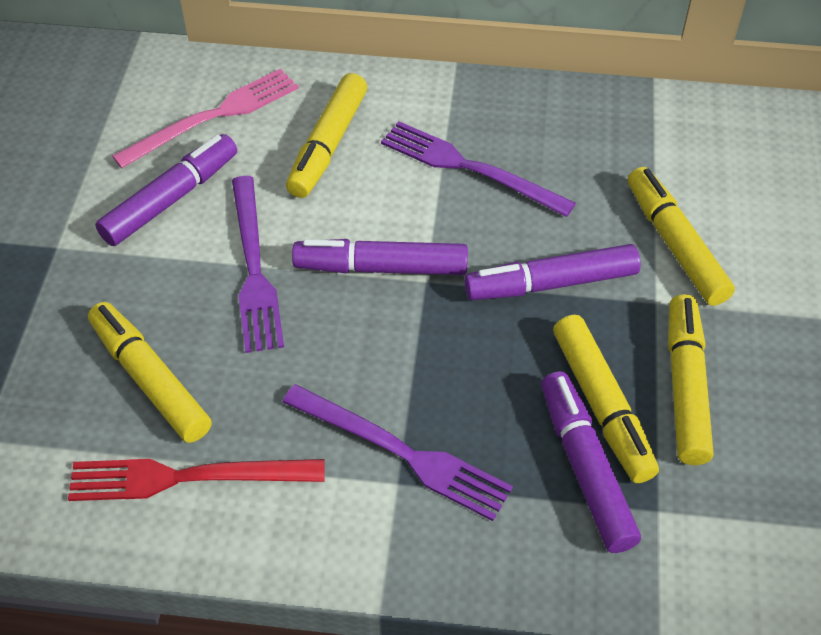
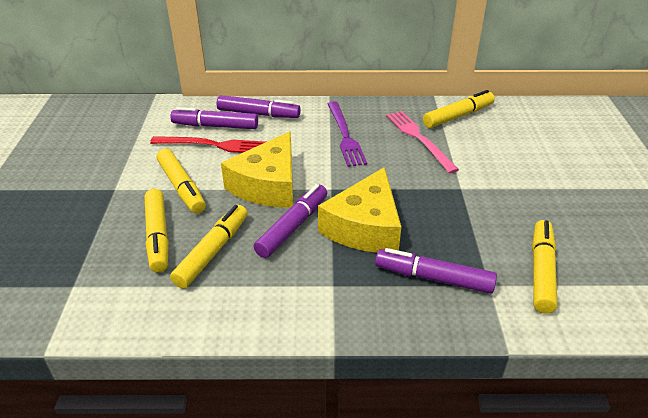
purple fork: [232,176,284,353] [282,384,513,521] [381,121,576,217] = 3 -> [328,101,367,167] = 1
yellow cheese: none = 0 -> [221,131,293,208] [318,167,401,253] = 2

